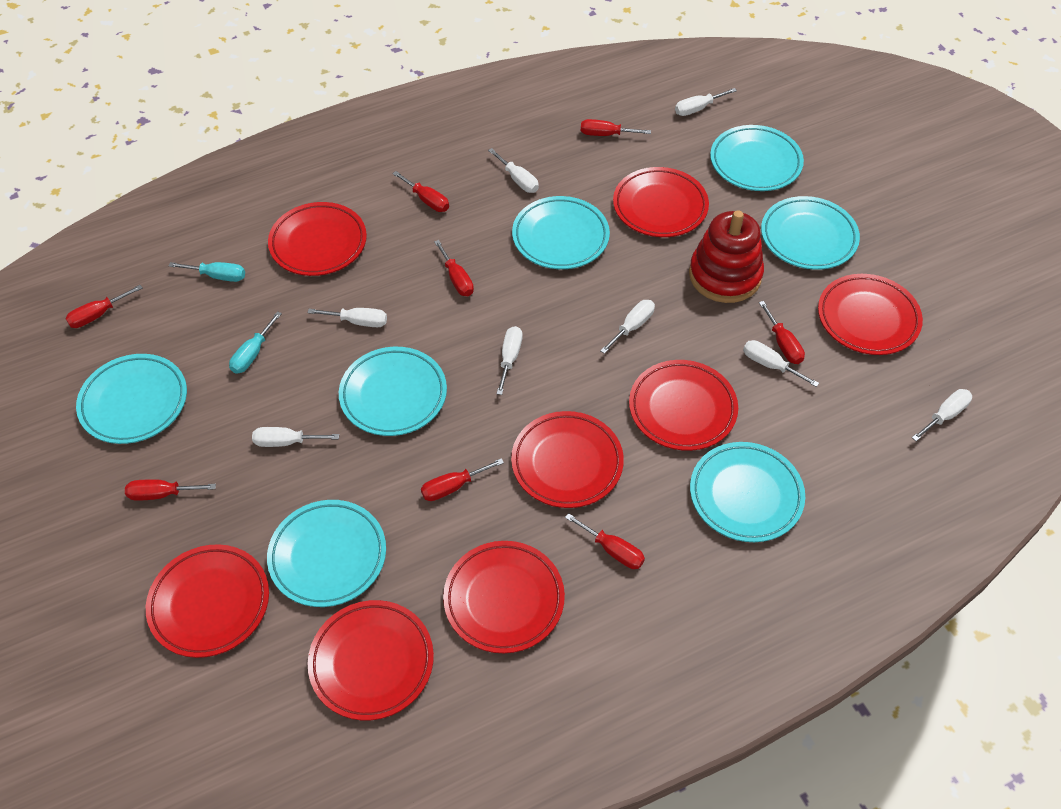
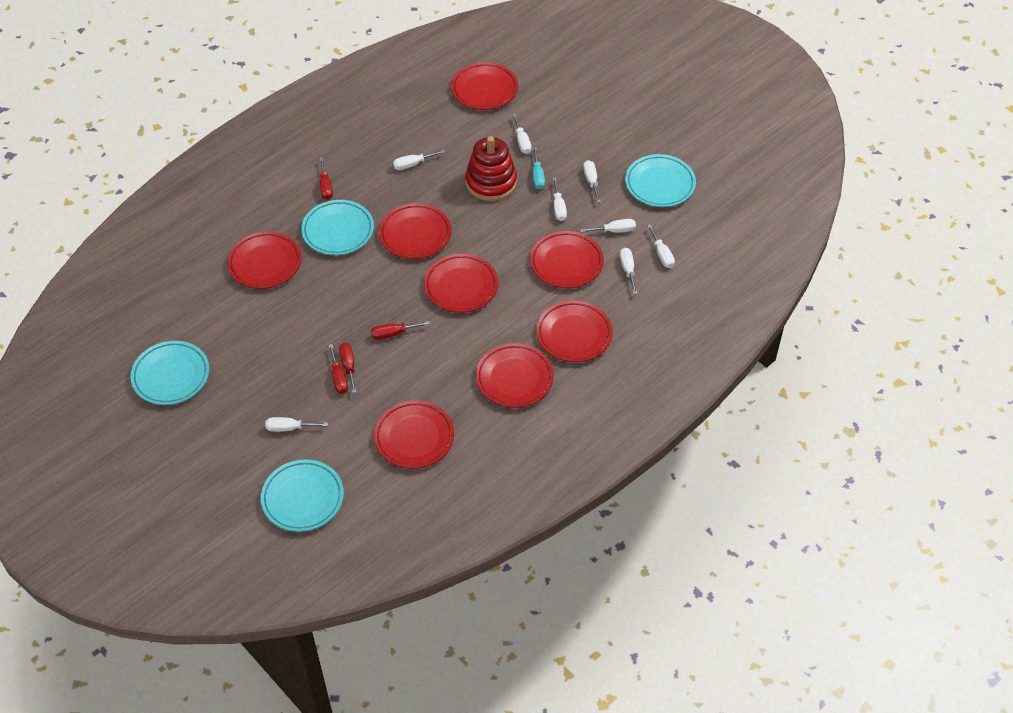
red screwdriver: [65,285,142,328] [125,479,216,501] [393,171,449,212] [421,458,504,501] [434,240,474,296] [565,513,645,569] [581,119,651,136] [759,301,805,364] = 8 -> [319,158,333,200] [328,344,348,394] [339,343,357,393] [371,321,430,340] = 4
turquoise plate: [76,354,187,444] [267,500,386,607] [339,347,447,436] [512,196,610,269] [690,442,805,542] [710,125,804,191] [761,196,860,270] = 7 -> [131,341,209,405] [261,459,344,532] [301,200,374,255] [625,154,696,207] = 4
turquoise screwdriver: [169,262,245,282] [229,311,282,374] = 2 -> [533,147,545,190] = 1

